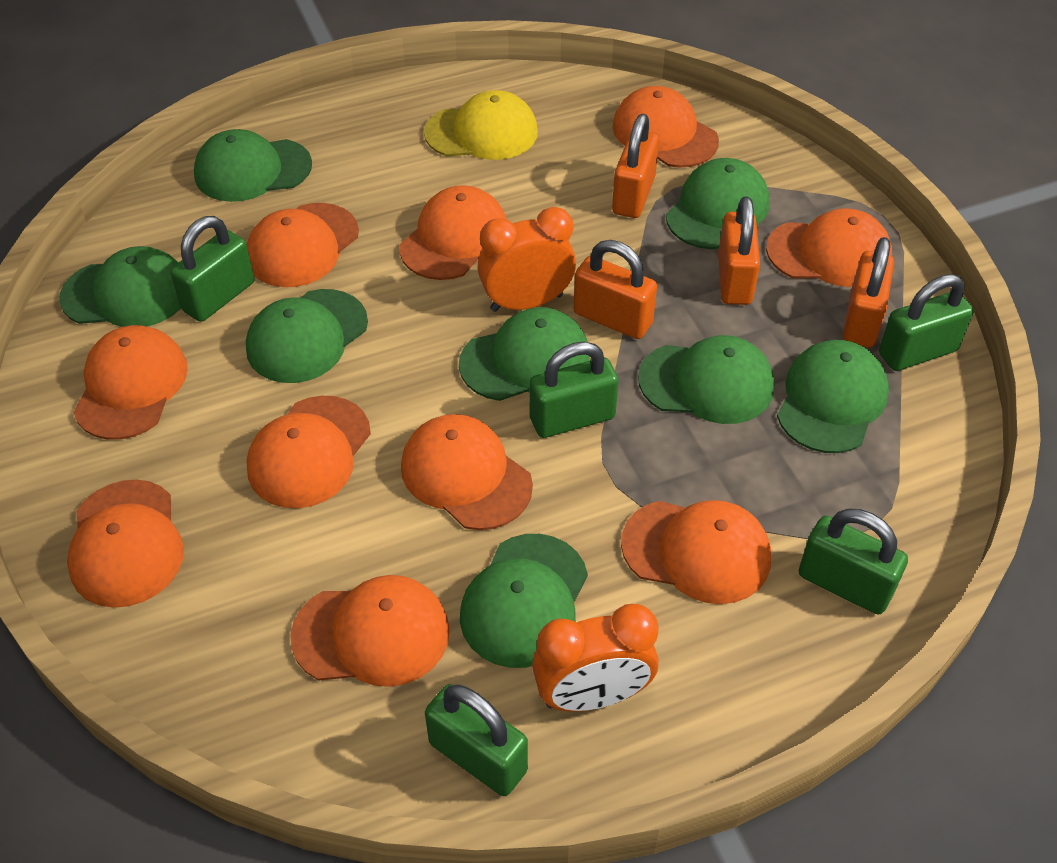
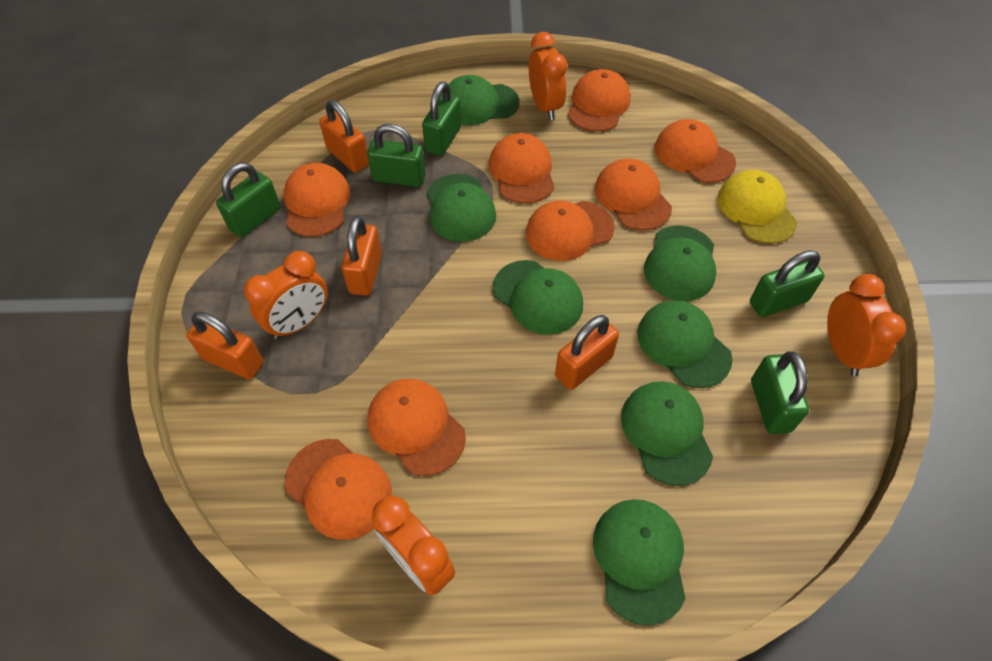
green cap: [59,246,181,327] [194,129,312,202] [246,289,368,383] [459,307,590,401] [460,534,588,668] [638,335,774,424] [666,158,770,249] [777,340,889,453] = 8 -> [427,174,496,242] [448,75,519,125] [493,260,583,335] [593,499,686,626] [621,381,713,486] [637,300,733,388] [644,225,716,301] = 7
orange cap: [67,479,184,608] [73,325,188,440] [246,396,371,508] [247,203,359,287] [290,575,450,687] [400,185,507,280] [401,414,533,530] [612,86,719,168] [621,500,771,604] [766,208,892,287] = 10 -> [284,163,350,237] [285,439,392,540] [368,378,466,476] [489,133,555,204] [526,201,615,261] [568,69,631,132] [595,158,672,230] [655,119,736,183] = 8
orange clock: [478,207,576,312] [532,604,659,712] = 2 -> [244,251,328,339] [372,496,455,595] [529,32,567,120] [827,274,906,376] = 4

